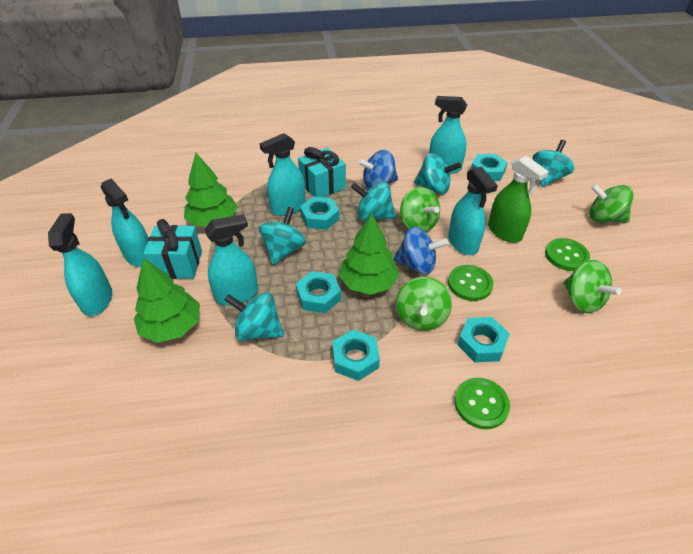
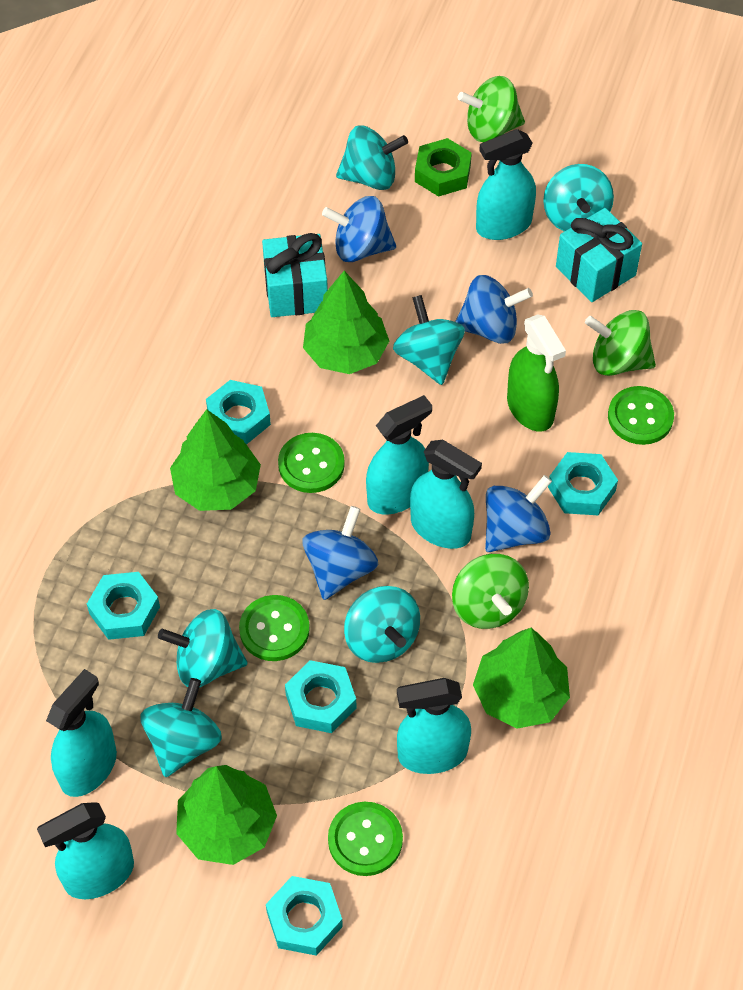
blue spinning top: [358,150,398,189] [393,227,449,275] = 2 -> [302,506,378,600] [322,196,396,262] [455,275,533,344] [485,475,552,552] = 4
green button: [448,265,493,301] [454,378,510,429] [545,238,590,271] = 3 -> [239,595,310,661] [278,433,345,493] [328,802,403,876] [608,386,674,445] = 4
green nut: none = 0 -> [415,138,472,197] = 1
green spinning top: [396,277,452,331] [400,187,440,232] [564,260,622,313] [589,184,634,223] = 4 -> [452,554,529,629] [458,76,525,142] [585,310,656,376] = 3
green tree: [134,258,200,343] [184,153,238,227] [339,214,399,295] = 3 -> [170,409,261,511] [176,765,277,865] [303,271,389,374] [473,628,570,729] = 4
turquoise spinning top: [225,292,284,341] [259,207,306,265] [351,182,396,221] [414,153,461,194] [532,140,574,187] = 5 -> [140,678,222,777] [158,609,247,688] [336,125,408,190] [344,586,420,663] [393,295,465,385] [543,164,614,232] = 6

